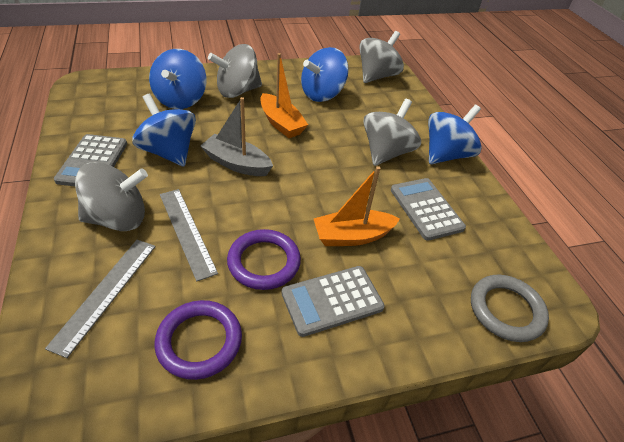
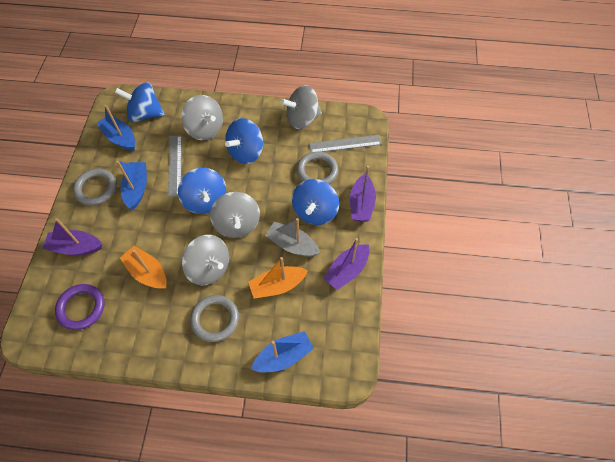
blue boat: none = 0 -> [97,105,135,151] [117,161,147,210] [251,331,314,372] = 3
grey calculator: [54,134,127,186] [281,266,385,337] [391,178,466,241] = 3 -> none = 0
grey ring: [471,275,549,342] = 1 -> [73,169,117,206] [190,295,239,342] [297,152,338,184] = 3
purple boat: none = 0 -> [42,218,102,255] [323,238,370,290] [350,166,376,222] = 3
purple ring: [154,300,242,380] [227,229,301,290] = 2 -> [55,284,104,330] = 1

